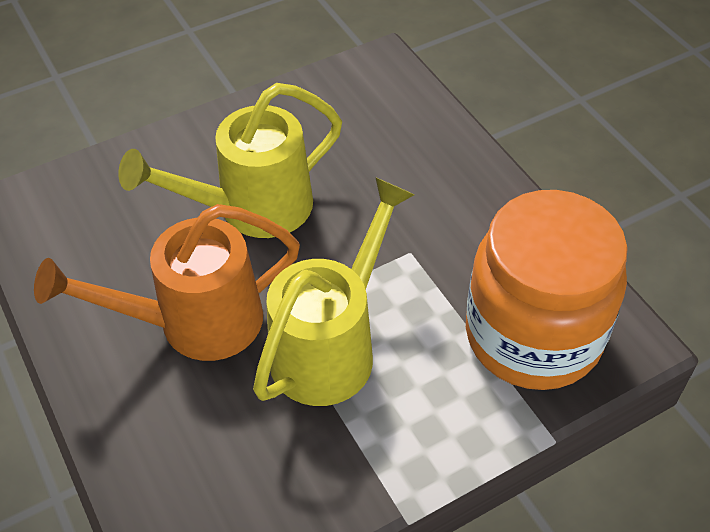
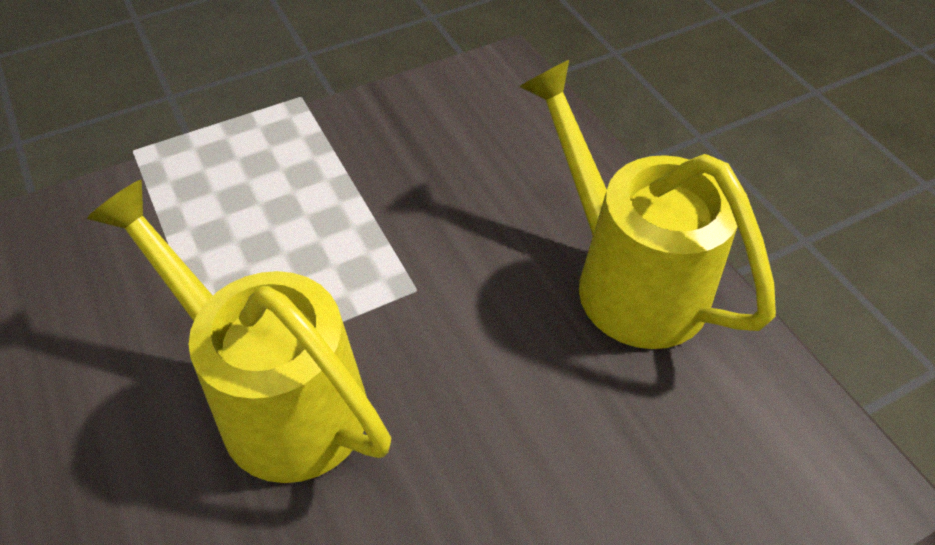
orange jar: [466,190,628,390] = 1 -> none = 0
orange watering can: [34,204,300,361] = 1 -> none = 0

